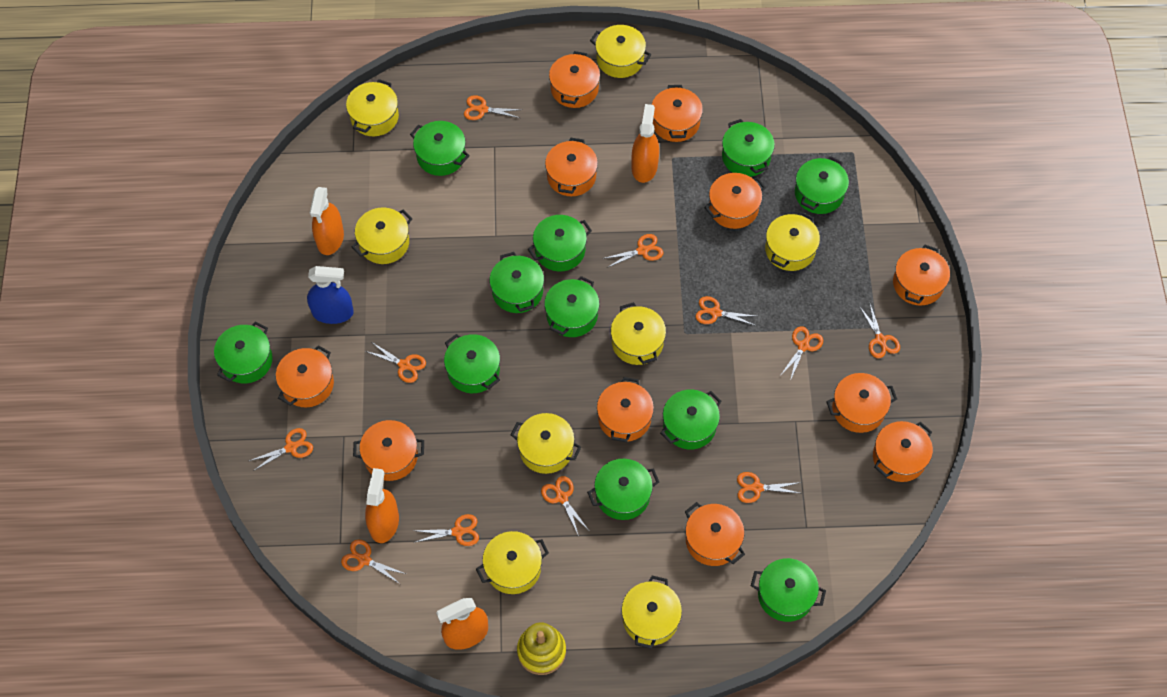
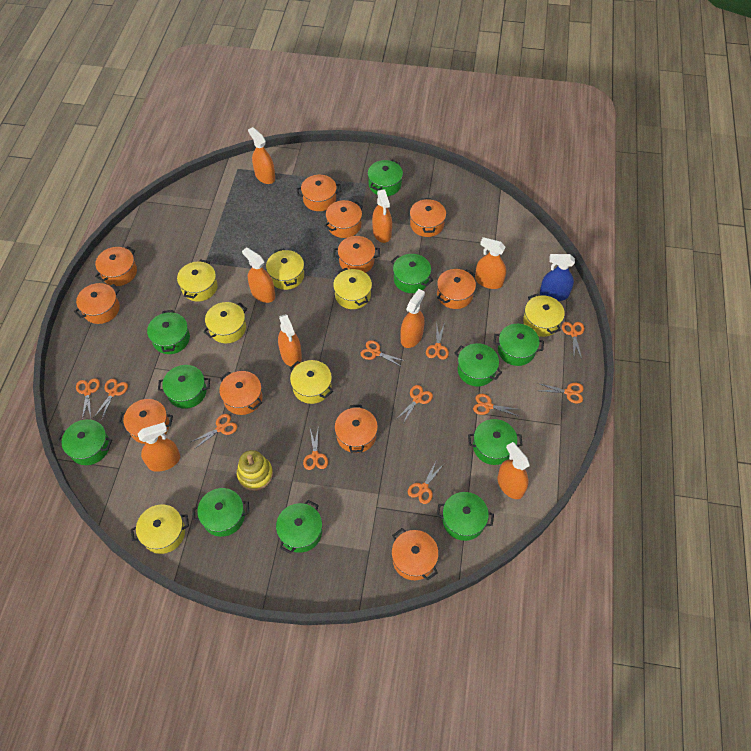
orange spray bottle: [310,187,344,255] [365,468,399,543] [436,598,488,650] [631,104,659,183] = 4 -> [138,422,180,472] [242,247,275,303] [248,127,275,184] [278,314,302,367] [372,189,392,243] [401,289,425,348] [475,237,506,289] [497,442,530,499] = 8
yellow pot: [346,79,399,136] [351,208,412,264] [476,531,549,594] [511,413,581,474] [590,25,651,78] [611,302,666,365] [621,576,682,649] [765,212,820,271] = 8 -> [131,505,189,554] [177,259,218,302] [203,302,247,343] [266,248,304,290] [290,360,333,404] [333,268,372,309] [523,293,565,337] = 7

